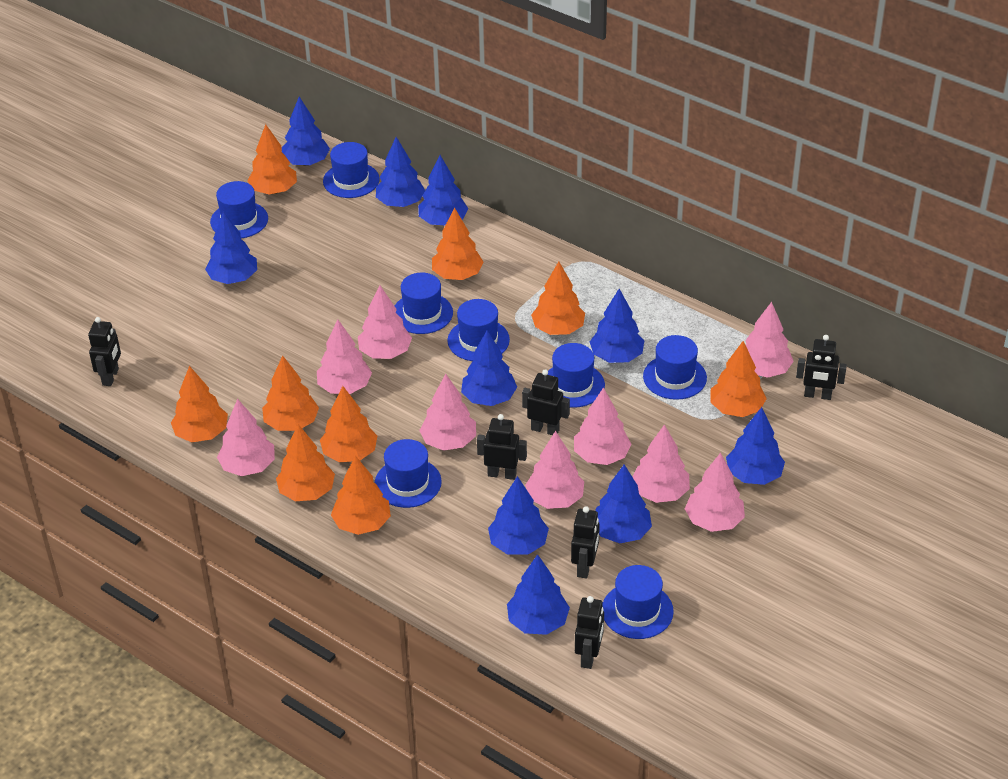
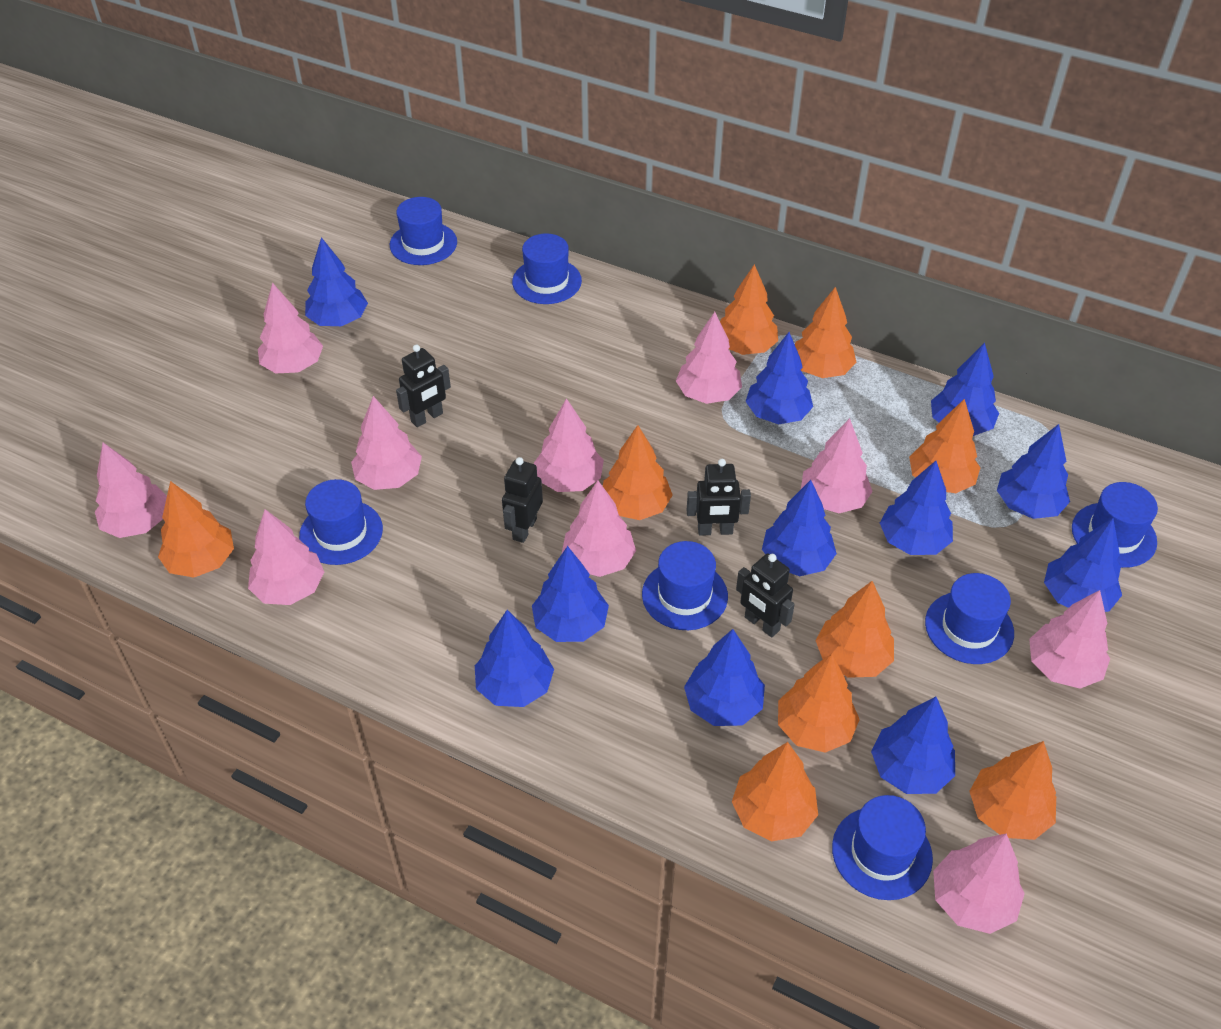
black robot: [88,317,121,386] [477,414,527,480] [522,369,570,435] [571,506,600,579] [575,596,604,669] [796,335,847,400] = 6 -> [396,345,451,427] [502,457,543,543] [687,459,751,536] [736,554,795,637] = 4
blue hat: [210,181,268,238] [323,142,380,198] [375,439,442,508] [395,273,453,334] [447,299,510,361] [547,343,605,408] [603,565,674,639] [643,335,707,400] = 8 -> [299,479,383,565] [390,197,457,265] [512,234,582,304] [642,541,728,630] [832,795,933,900] [925,573,1014,664] [1072,482,1158,568] = 7
blue tree: [205,211,257,284] [282,97,330,166] [376,137,425,207] [418,155,469,225] [461,330,517,406] [488,476,549,555] [507,554,570,635] [590,289,644,363] [595,464,652,543] [726,407,785,485] = 10 -> [305,237,368,326] [475,610,554,707] [532,546,609,642] [684,629,765,726] [746,332,813,424] [762,480,837,576] [871,697,955,794] [880,461,953,555] [931,343,999,436] [997,424,1070,519] [1044,518,1122,612] = 11
pink tree: [217,399,275,476] [317,320,372,394] [358,285,412,359] [419,374,476,451] [525,431,584,509] [574,387,631,465] [633,424,690,503] [685,453,745,532] [745,302,794,378] = 9 -> [95,443,167,538] [248,509,324,605] [258,283,323,373] [351,396,422,490] [534,398,604,492] [562,481,636,577] [676,312,742,404] [801,418,873,513] [933,833,1025,934] [1029,590,1110,689] = 10

